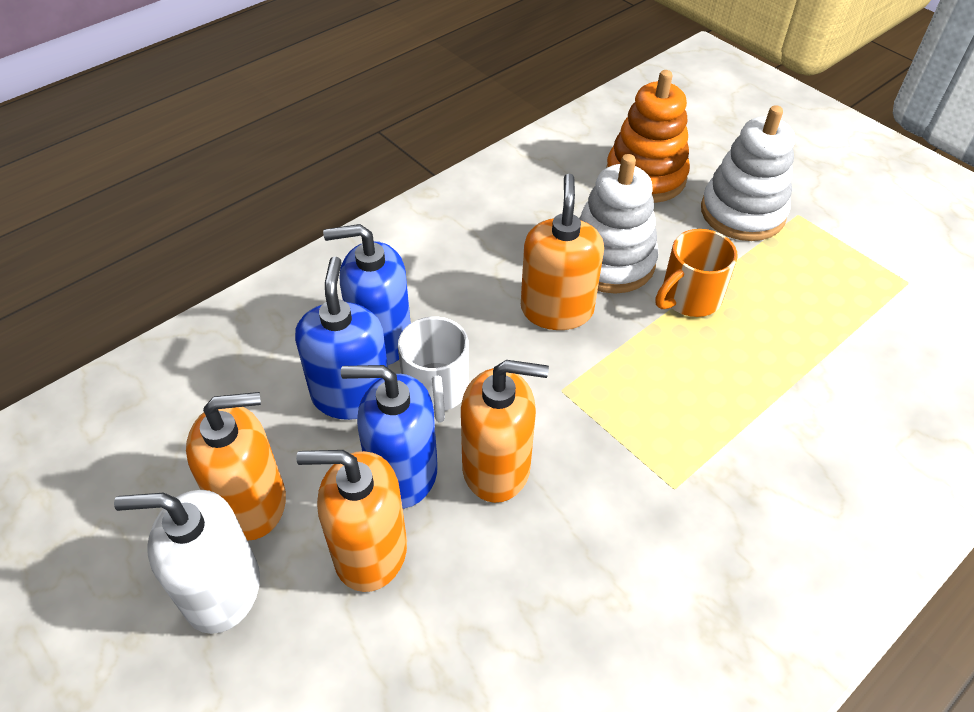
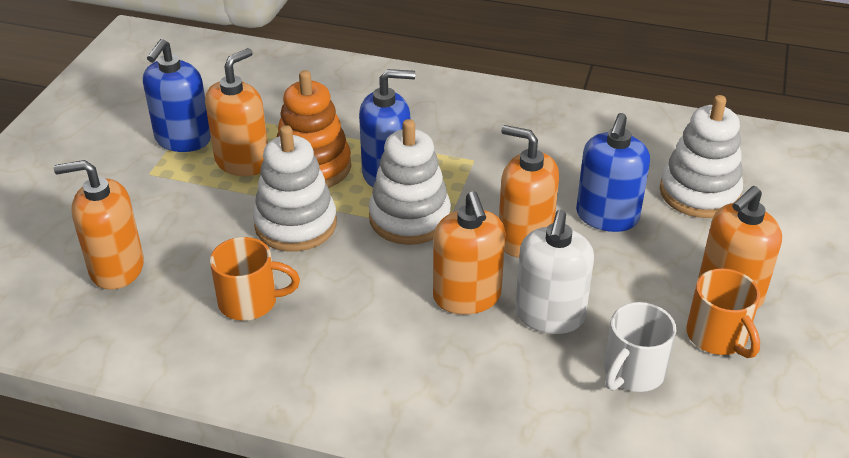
orange mug: [656,229,738,317] = 1 -> [210,237,300,321] [686,268,760,358] = 2
orange soap dispenser: [186,392,286,541] [296,450,407,592] [461,360,549,503] [521,173,604,330] = 4 -> [54,160,144,290] [205,48,268,176] [433,191,505,315] [499,125,559,258] [698,186,782,309] = 5
white stacking toy: [579,154,658,294] [701,105,795,241] = 2 -> [253,125,337,252] [369,119,451,245] [660,95,743,218] = 3

